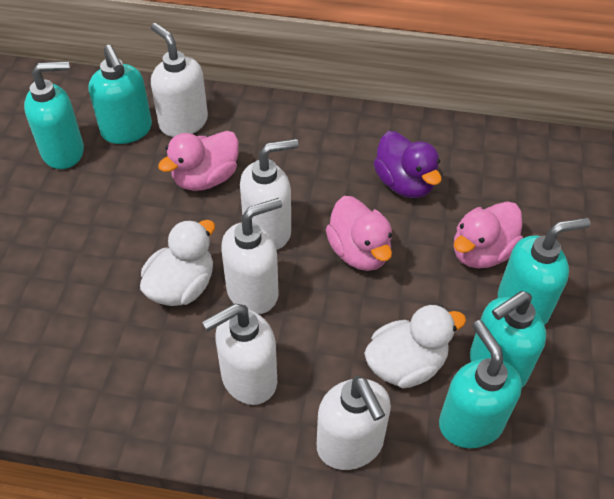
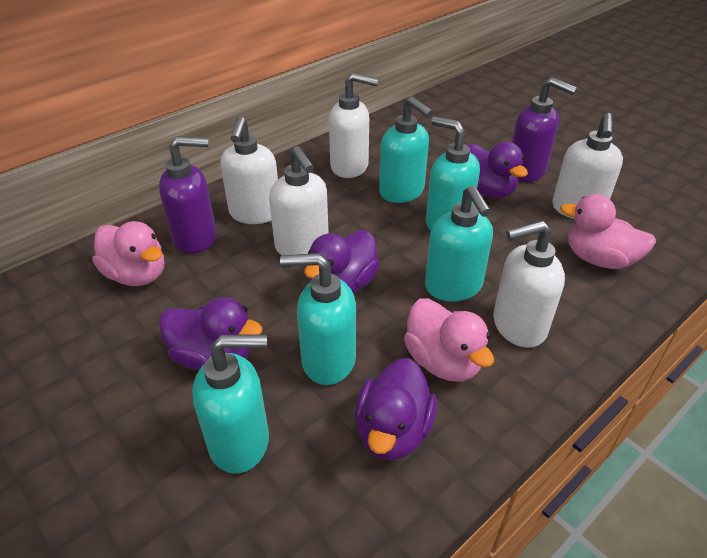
purple duck: [374,131,442,198] = 1 -> [159,297,262,370] [304,230,380,294] [355,358,437,461] [468,142,528,198] = 4
purple soap dispenser: none = 0 -> [159,136,217,254] [512,77,577,182] = 2
white duck: [140,220,215,306] [364,305,466,388] = 2 -> none = 0

